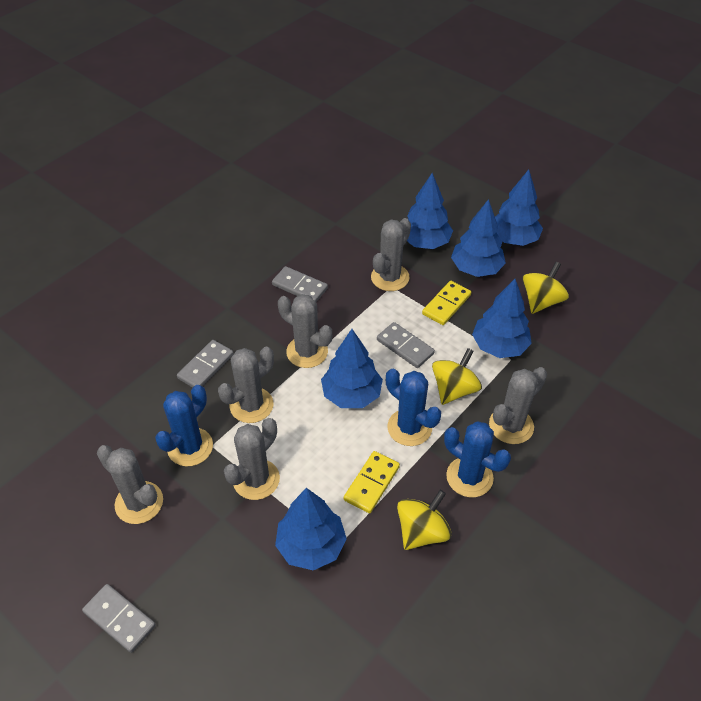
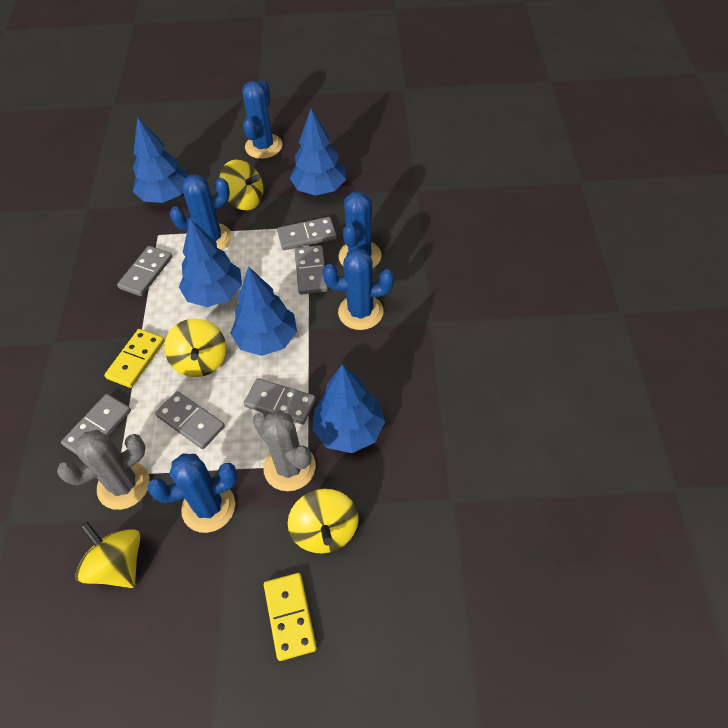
blue cactus: [155,385,213,466] [386,369,441,446] [444,421,511,497] = 3 -> [147,453,238,533] [170,174,232,250] [243,80,282,159] [323,248,394,330] [339,191,382,268] = 5
blue tree: [275,488,347,570] [321,329,383,408] [407,173,453,249] [451,199,506,277] [472,279,532,358] [495,170,543,246] = 6 -> [133,117,188,203] [179,219,242,307] [230,266,297,356] [290,109,346,196] [312,364,385,453] = 5
grey cactus: [97,445,163,524] [218,347,274,423] [224,418,280,500] [278,294,332,368] [371,218,411,291] [489,367,547,444] = 6 -> [57,430,150,510] [253,410,316,491] = 2
grey domino: [82,584,156,653] [177,340,233,388] [272,266,328,302] [377,322,435,368] = 4 -> [61,394,131,455] [117,246,172,296] [155,391,225,449] [244,378,316,425] [277,217,337,250] [295,245,328,295] = 6
yellow spinning top: [397,490,452,550] [432,348,482,405] [523,262,569,314] = 3 -> [75,522,140,588] [164,319,227,377] [219,159,263,210] [288,489,359,553] = 4

